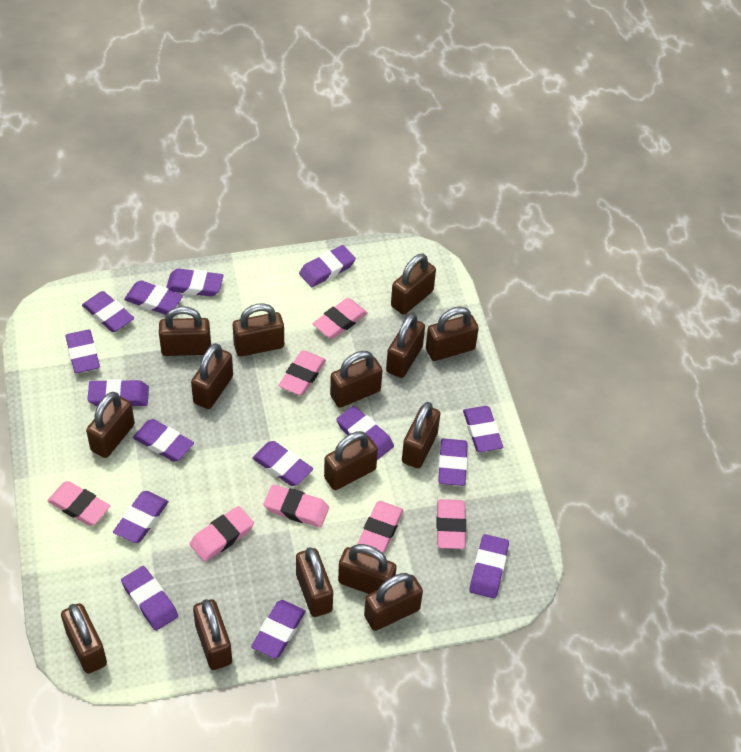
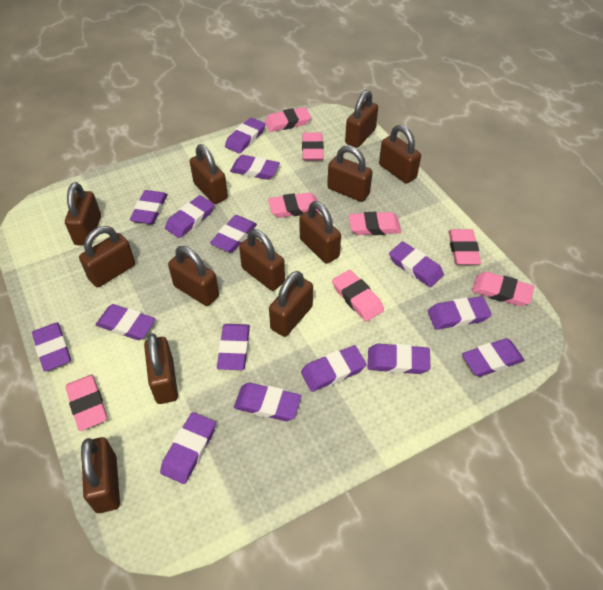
brown padlock: [61,603,107,674] [86,392,135,458] [159,306,211,356] [191,343,233,409] [193,599,232,670] [233,303,284,357] [296,547,333,617] [324,431,378,490] [330,351,382,408] [338,544,396,594] [364,573,423,631] [386,313,425,378] [391,254,436,315] [402,402,440,468] [426,307,479,361] = 15 -> [65,182,101,246] [79,226,135,287] [81,437,120,513] [144,333,178,404] [168,246,219,306] [190,144,228,204] [239,229,285,291] [269,271,313,337] [300,201,341,264] [327,145,373,202] [345,90,378,148] [379,125,421,184] = 12
pink eraser: [47,481,110,526] [190,506,254,562] [263,484,329,527] [278,350,326,395] [312,298,368,339] [358,501,403,553] [437,499,466,549] = 7 -> [65,375,107,431] [265,107,311,132] [268,192,320,218] [302,132,324,160] [332,270,384,322] [349,212,401,235] [449,229,481,265] [472,272,534,306] = 8

